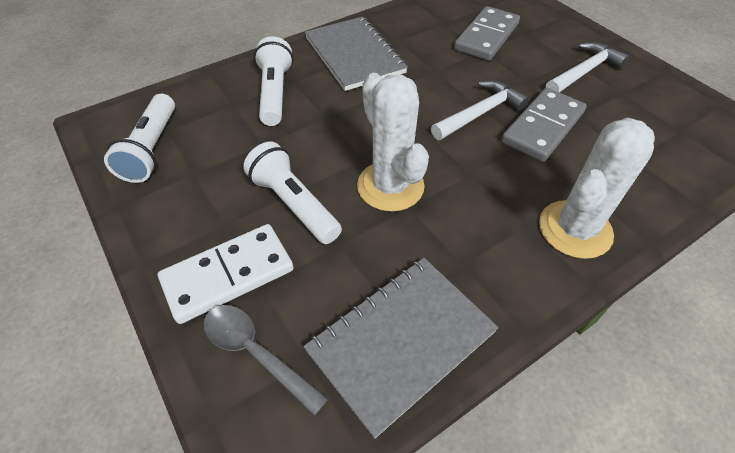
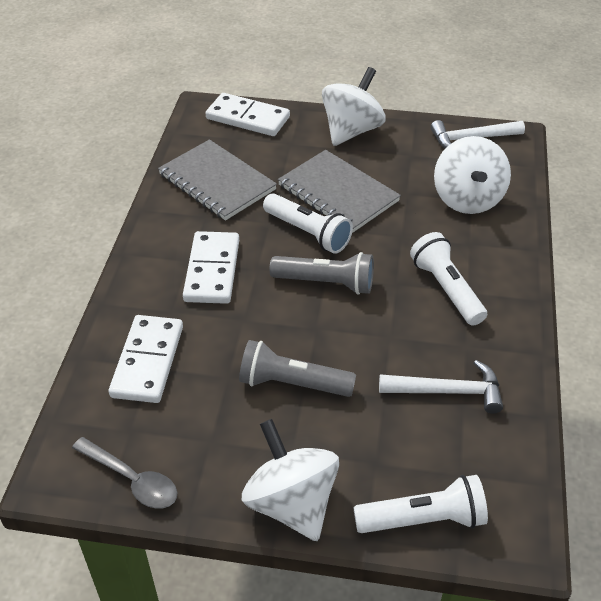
grey domino: [454,6,520,61] [501,88,587,162] = 2 -> none = 0
grey flashlight: none = 0 -> [239,340,356,397] [270,252,374,294] = 2
white cactus: [357,73,429,212] [539,118,655,259] = 2 -> none = 0
white domino: [158,224,293,324] = 1 -> [109,315,183,403] [183,231,239,304] [206,93,290,136] = 3
white spinning top: none = 0 -> [242,419,339,541] [322,67,386,146] [434,136,511,214] = 3

